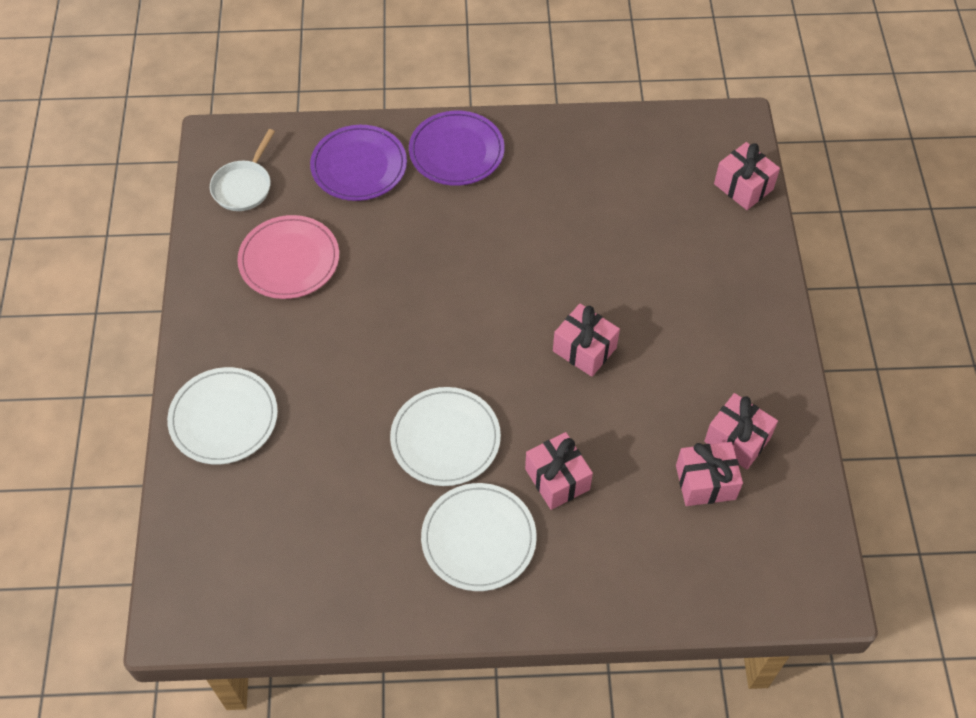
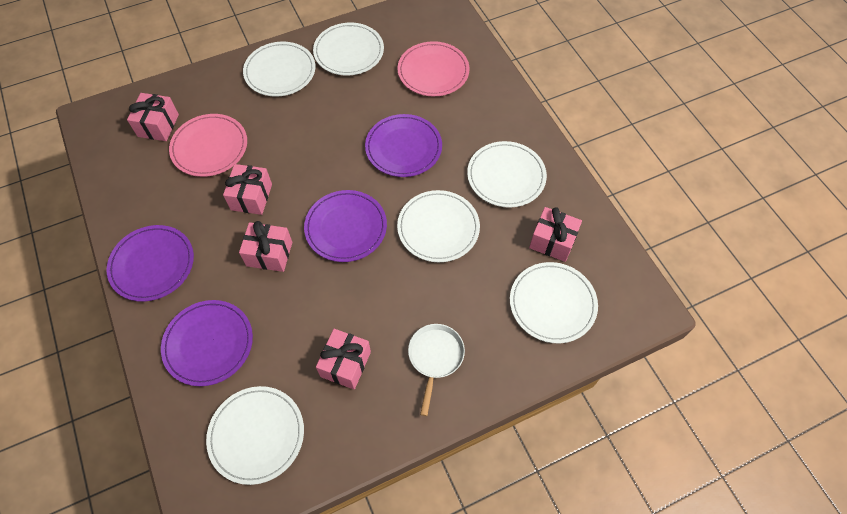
pink plate: [237,215,339,299] = 1 -> [169,114,247,177] [397,41,470,96] = 2
purple plate: [310,125,407,201] [409,111,505,186] = 2 -> [107,225,194,302] [161,300,253,386] [304,190,387,262] [365,114,442,177] = 4
white plate: [167,367,278,464] [390,387,501,486] [421,483,537,591] = 3 -> [206,386,304,485] [243,41,315,97] [313,23,384,76] [397,190,480,262] [467,141,547,208] [510,262,598,343] = 6

